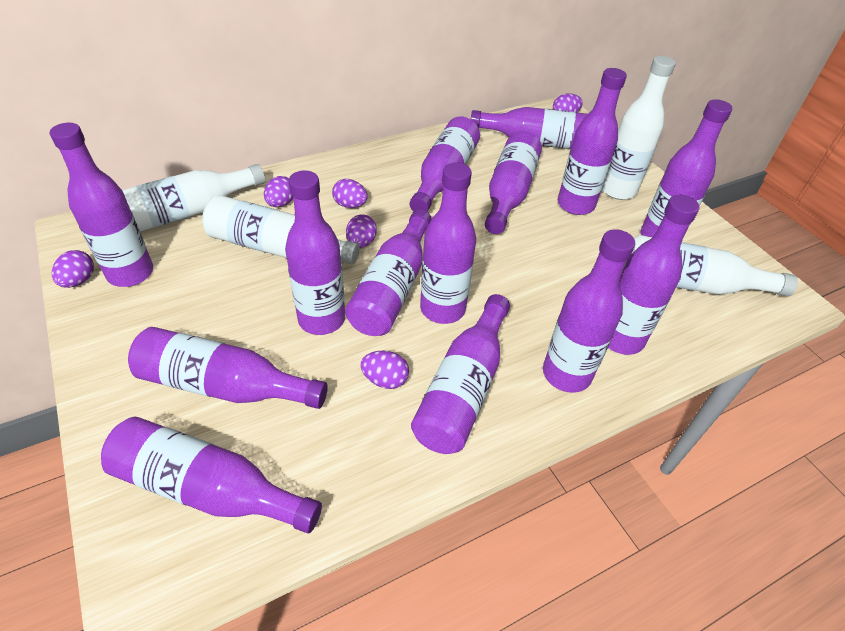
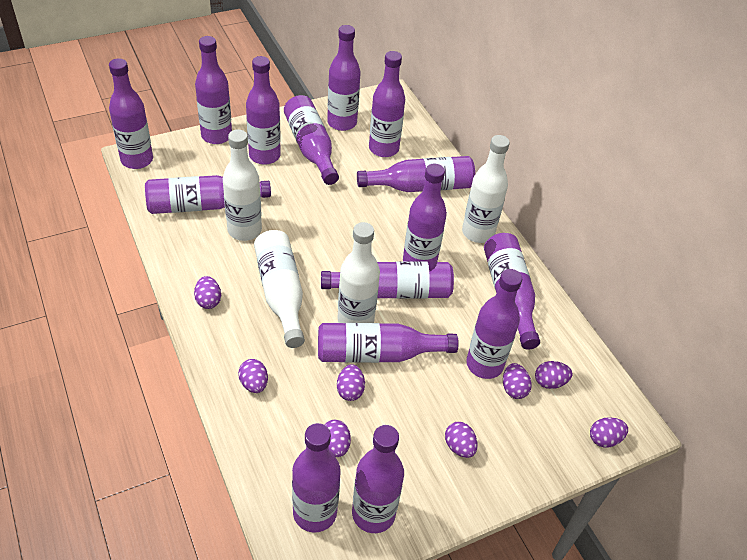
purple bottle: [50,123,153,287] [101,417,322,534] [128,327,328,409] [285,170,345,335] [345,209,431,336] [410,116,480,211] [411,294,510,454] [420,163,476,324] [471,107,587,149] [485,131,542,234] [543,229,635,393] [558,68,627,215] [608,195,699,355] [641,99,733,238] = 14 -> [109,58,153,169] [145,175,271,214] [195,36,232,144] [246,56,281,165] [284,95,339,185] [292,423,341,533] [318,323,459,363] [321,262,454,298] [327,25,360,131] [352,425,404,533] [357,156,475,192] [369,51,405,157] [403,164,447,262] [466,269,522,379] [484,233,540,350] = 15
purple egg: [52,250,94,288] [264,176,293,207] [332,179,368,208] [346,214,377,248] [360,351,409,389] [553,93,583,113] = 6 -> [194,276,221,309] [238,359,268,393] [324,420,351,457] [337,364,365,401] [445,422,478,458] [503,363,532,399] [535,361,572,389] [590,417,628,448] = 8

